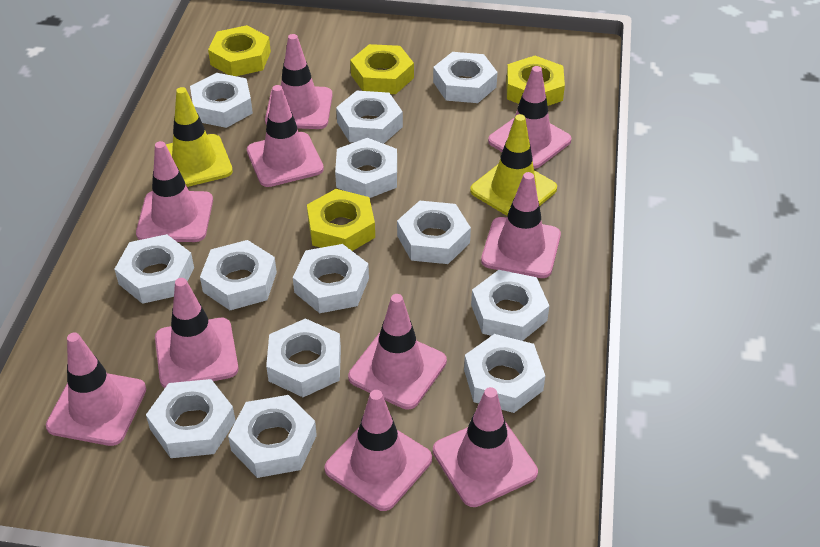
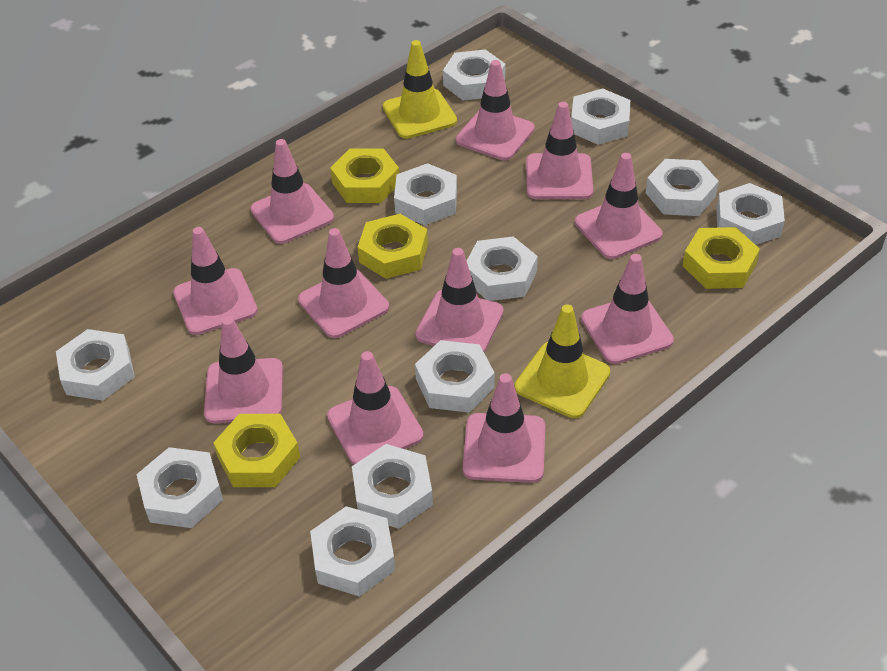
pink traffic cone: [46,332,146,446] [136,141,213,242] [155,278,238,388] [247,85,324,187] [265,34,332,129] [324,390,432,511] [348,294,447,410] [433,387,538,507] [481,172,561,278] [488,66,572,169] = 10 -> [173,227,258,335] [204,316,283,423] [250,139,334,244] [298,228,389,338] [327,351,424,464] [415,248,504,353] [456,60,535,161] [463,373,545,483] [526,102,593,199] [575,153,663,259] [581,254,674,364] = 11
white nut: [114,234,194,304] [146,379,236,458] [190,73,253,128] [200,240,277,310] [228,395,317,478] [266,318,341,397] [293,244,369,313] [335,138,397,198] [336,91,403,144] [397,201,471,264] [433,52,498,103] [464,334,545,413] [471,270,549,341] = 13 -> [56,329,135,401] [136,447,223,528] [310,506,395,597] [352,444,433,529] [394,163,457,225] [415,340,495,413] [443,49,505,100] [467,236,538,301] [571,88,630,145] [646,159,719,216] [716,183,785,245] = 11

